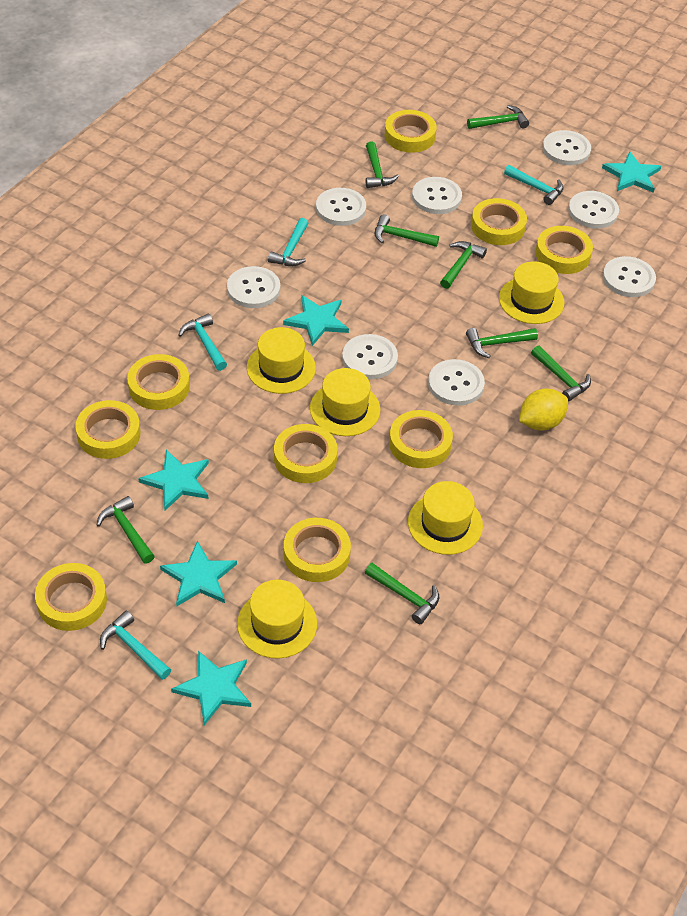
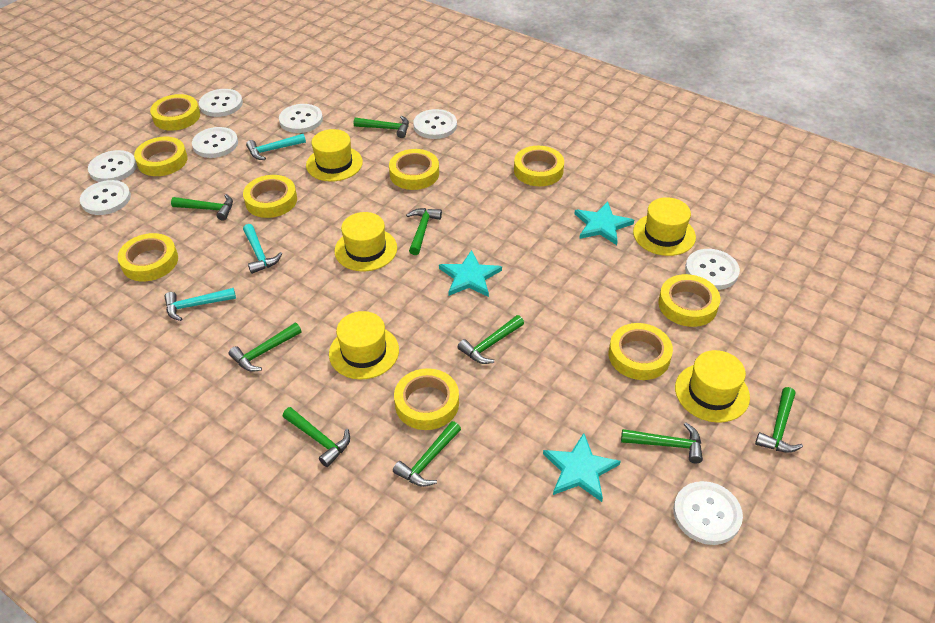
green hammer: [97,496,155,564] [365,563,439,624] [366,141,399,188] [375,215,439,247] [440,241,487,289] [466,328,538,358] [467,105,529,129] [531,346,591,402] = 8 -> [171,194,233,221] [229,323,302,372] [282,407,350,467] [354,116,409,138] [393,421,461,487] [406,208,442,255] [458,315,524,364] [621,423,703,463] [755,387,803,453] = 9
turquoise hammer: [100,611,171,680] [179,314,227,371] [268,218,309,266] [504,165,564,205] = 4 -> [164,288,236,321] [243,224,282,274] [246,134,306,160] = 3
turquoise star: [138,450,209,510] [160,541,237,606] [171,651,251,726] [283,295,349,346] [602,152,661,193] = 5 -> [439,250,502,297] [543,433,621,502] [574,202,634,245] = 3
yellow lemon: [519,389,568,431] = 1 -> none = 0

